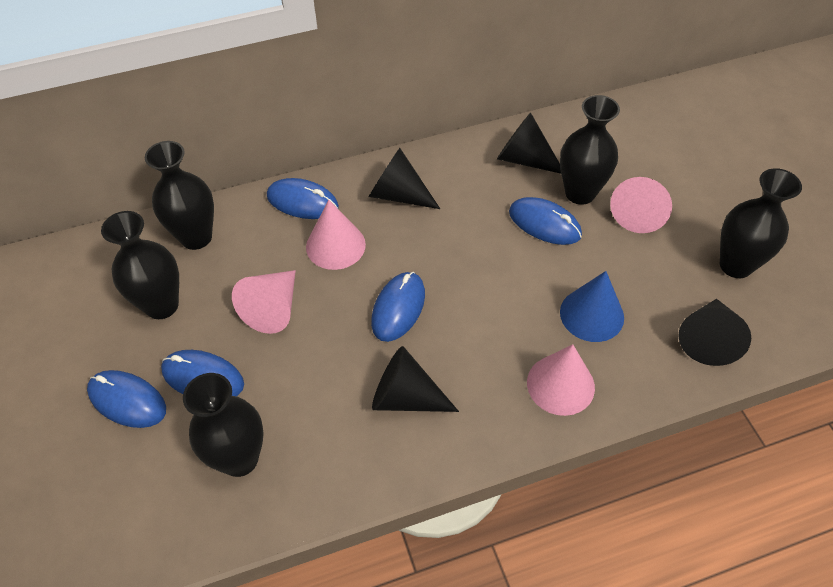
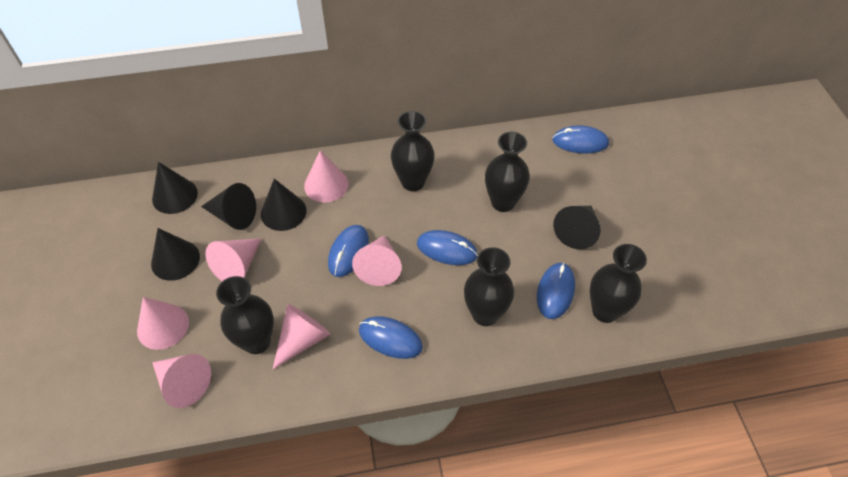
black cone: [369,148,440,209] [372,346,459,412] [497,113,561,174] [678,299,751,366] = 4 -> [151,228,200,281] [152,162,198,214] [201,183,256,230] [261,179,306,231] [553,206,601,249] = 5
blue cone: [560,271,624,342] = 1 -> none = 0
pink cone: [232,270,296,334] [306,200,366,270] [527,344,595,416] [610,177,672,233] = 4 -> [137,297,189,350] [152,354,211,408] [206,238,262,281] [273,304,330,369] [304,151,349,203] [352,235,402,286] = 6

